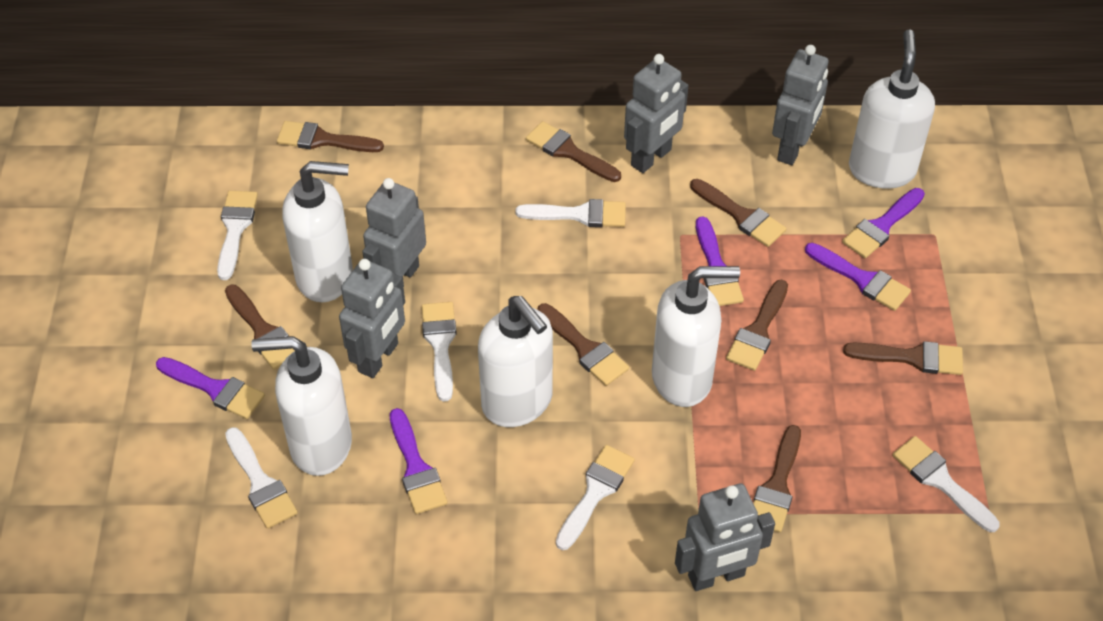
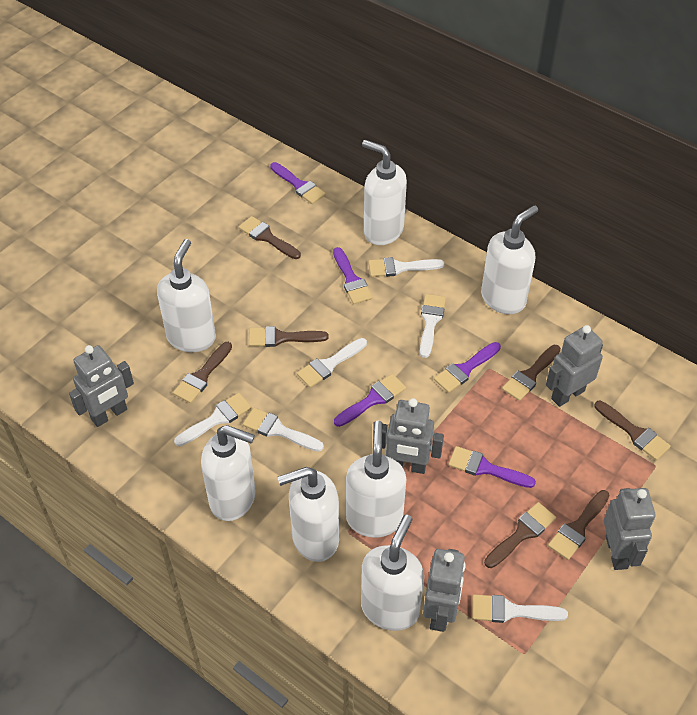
brown brush: [225,285,295,370] [277,121,384,152] [526,121,621,182] [537,303,629,386] [690,179,786,247] [726,279,788,371] [753,425,801,533] [843,341,963,375] = 8 -> [173,342,232,403] [239,216,301,259] [249,326,328,347] [484,502,556,568] [502,345,561,401] [548,490,610,560] [595,401,671,460] = 7
white soap dispenser: [251,336,352,476] [282,161,353,302] [478,296,553,427] [652,266,740,407] [849,30,935,189] = 5 -> [157,239,216,352] [201,425,256,521] [277,467,339,562] [346,421,406,538] [361,515,424,631] [362,140,407,245] [481,205,538,314] = 7

